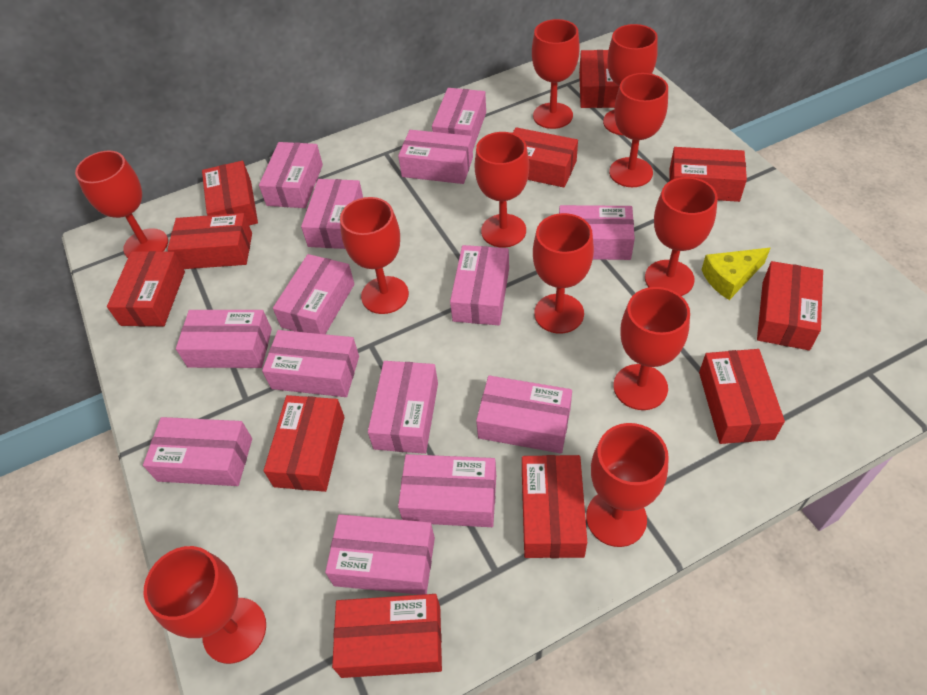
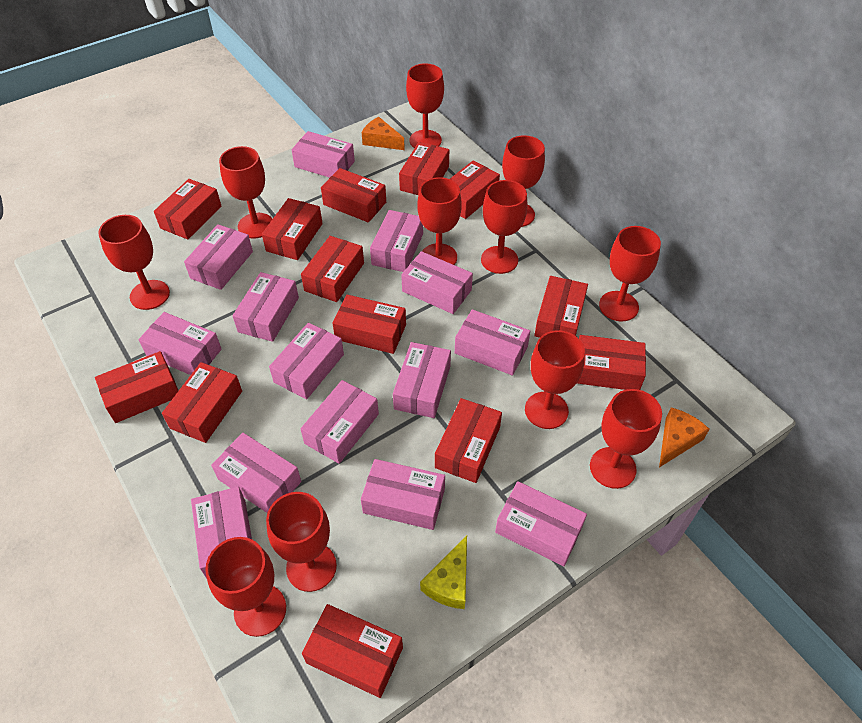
orange cheese: none = 0 -> [362,117,405,150] [659,408,709,467] = 2
red box: [107,251,185,326] [167,213,252,269] [202,161,258,225] [264,395,345,492] [332,594,442,678] [513,127,578,187] [522,455,587,558] [579,50,619,108] [669,147,747,202] [699,349,785,444] [757,261,823,350] = 11 -> [95,351,179,423] [154,179,221,240] [162,362,242,443] [262,198,323,260] [301,236,364,302] [302,604,403,698] [321,168,386,223] [332,295,406,354] [399,142,449,195] [435,398,502,483] [450,160,500,219] [534,276,588,338] [577,335,646,390] = 13

